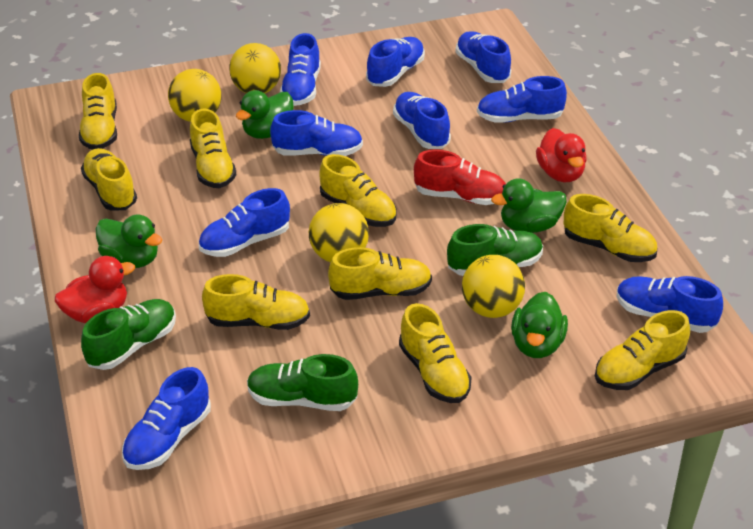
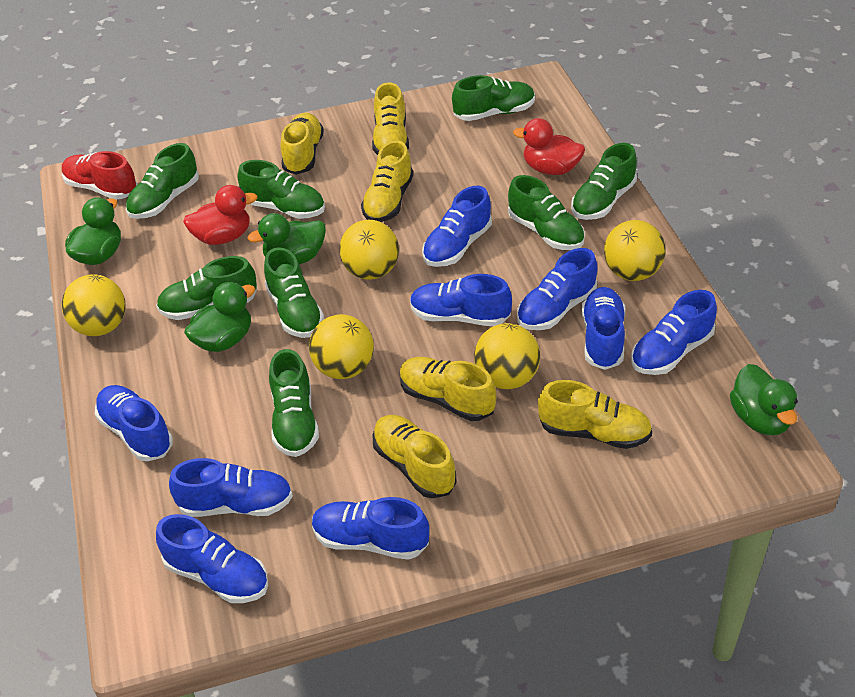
green shoe: [81,299,176,370] [247,354,358,411] [447,224,543,276] = 3 -> [126,143,199,219] [156,256,257,320] [238,160,325,219] [264,247,324,338] [269,349,319,457] [452,75,535,121] [508,175,585,250] [571,143,637,220] = 8
yellow ball: [168,69,221,122] [229,43,281,93] [309,203,369,262] [462,255,525,318] = 4 -> [62,274,125,336] [309,314,374,379] [339,220,399,280] [474,323,540,389] [604,220,666,281] = 5
yellow shoe: [79,73,117,150] [81,148,137,211] [190,109,236,188] [202,274,310,330] [319,154,397,227] [328,247,432,300] [399,303,472,403] [564,194,657,262] [595,310,690,390] = 9 -> [281,113,324,175] [361,140,413,222] [372,82,409,155] [373,415,456,498] [400,357,496,421] [538,380,652,449] = 6

